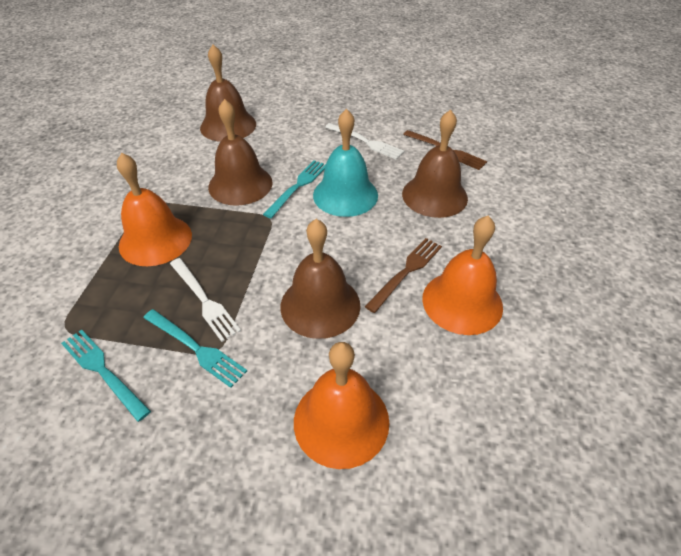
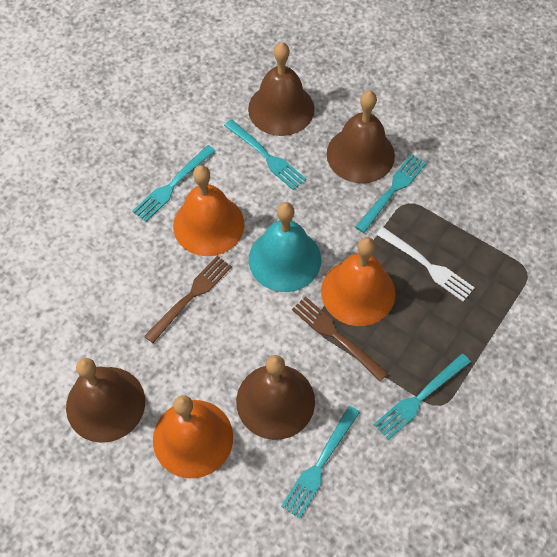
turquoise fork: [61,330,151,422] [144,309,247,388] [263,160,326,218] = 3 -> [133,145,215,222] [224,119,306,190] [281,406,360,518] [355,154,427,233] [374,354,471,440] = 5
white fork: [170,258,241,342] [325,123,405,160] = 2 -> [376,227,475,301] = 1

